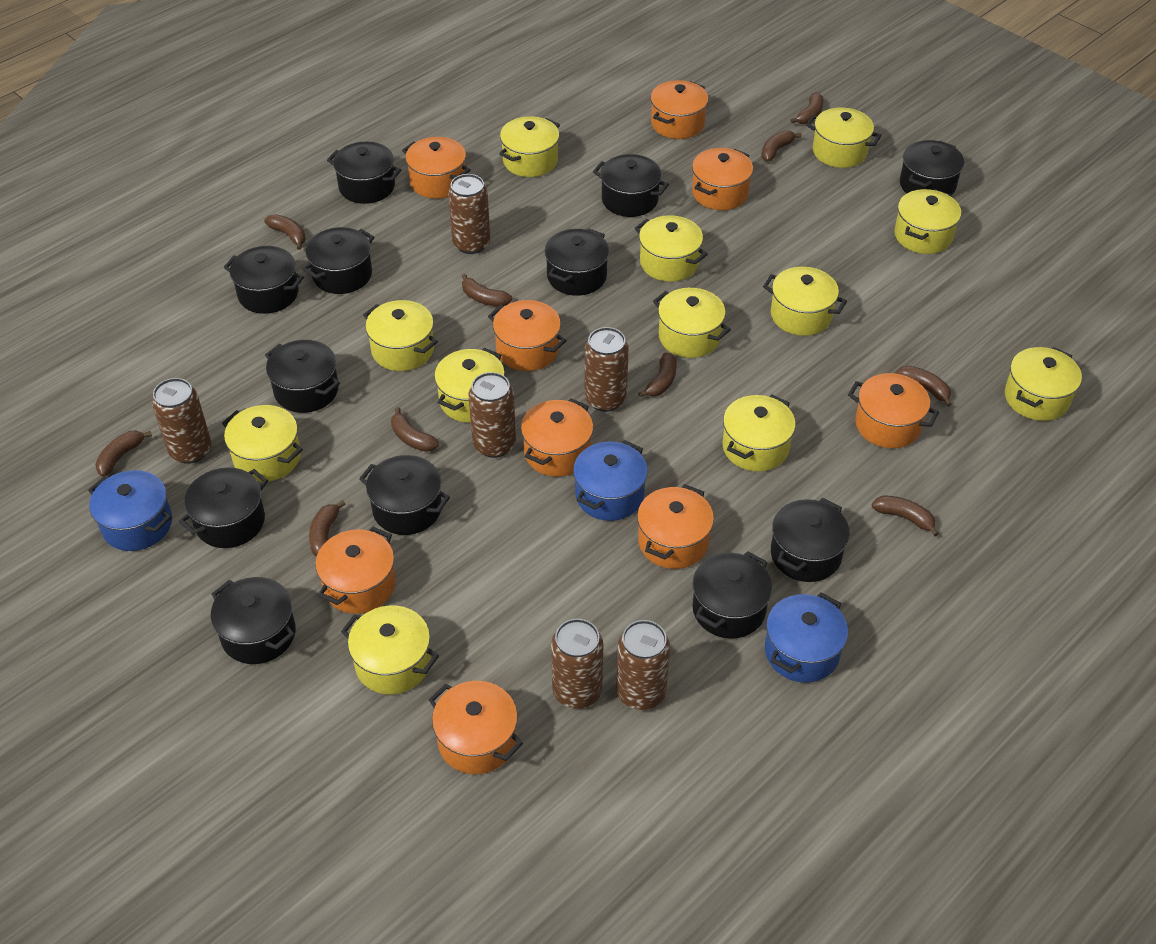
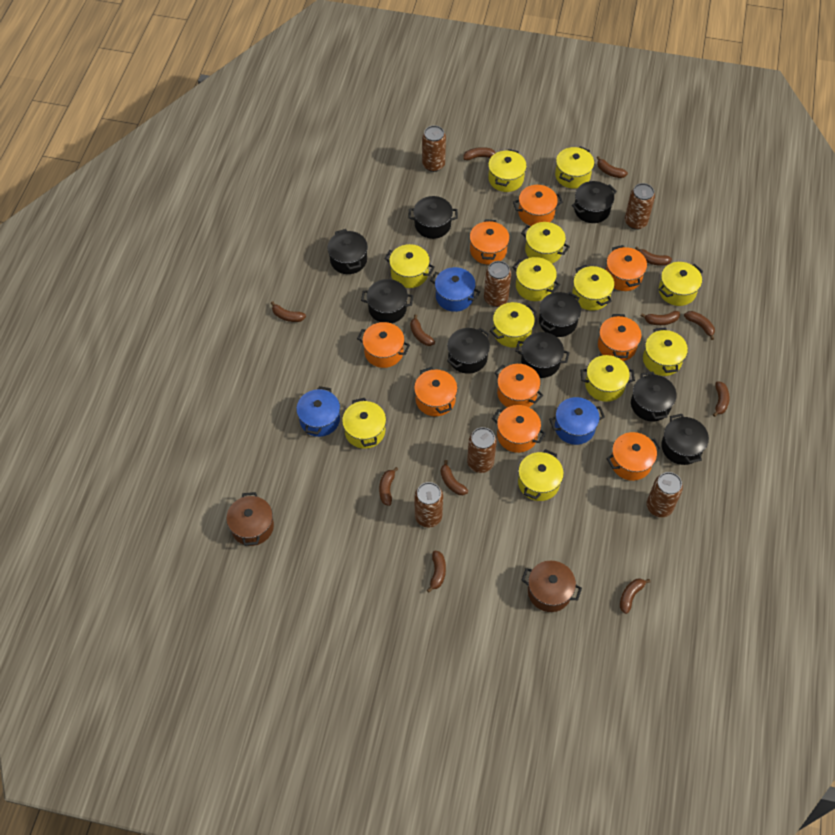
black pot: [179,467,268,548] [211,577,296,664] [224,246,304,314] [265,340,340,413] [302,227,374,294] [327,142,401,204] [359,455,450,535] [545,228,609,296] [593,154,669,217] [692,551,772,639] [771,498,850,582] [900,140,964,196] = 12 -> [328,229,368,274] [361,279,413,323] [409,196,458,239] [447,328,490,374] [515,332,570,378] [539,292,581,337] [572,181,617,223] [631,372,676,422] [661,414,709,465] = 9
brown banana: [95,431,152,477] [264,214,306,250] [309,500,345,557] [391,407,439,452] [462,274,512,307] [638,352,677,397] [761,130,802,162] [790,92,824,124] [872,495,939,537] [895,366,952,407] = 10 -> [271,301,306,322] [379,467,398,506] [410,315,435,346] [427,551,446,593] [441,460,468,495] [463,147,495,160] [597,156,628,178] [620,578,650,614] [635,247,672,266] [641,311,680,325] [684,311,715,340] [713,381,730,417] = 12
brown pot: none = 0 -> [226,492,274,546] [521,561,582,612] = 2

